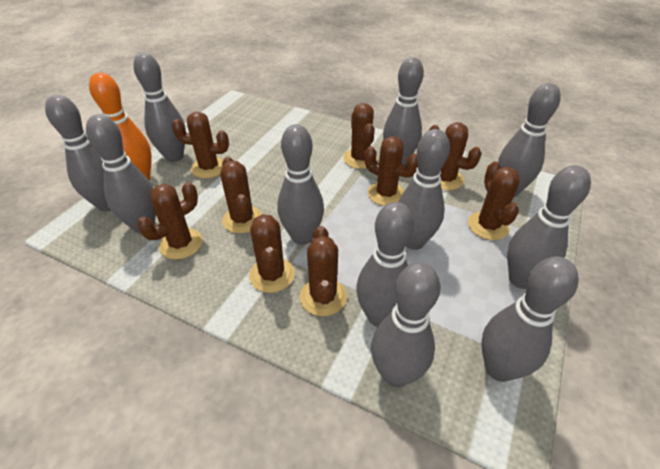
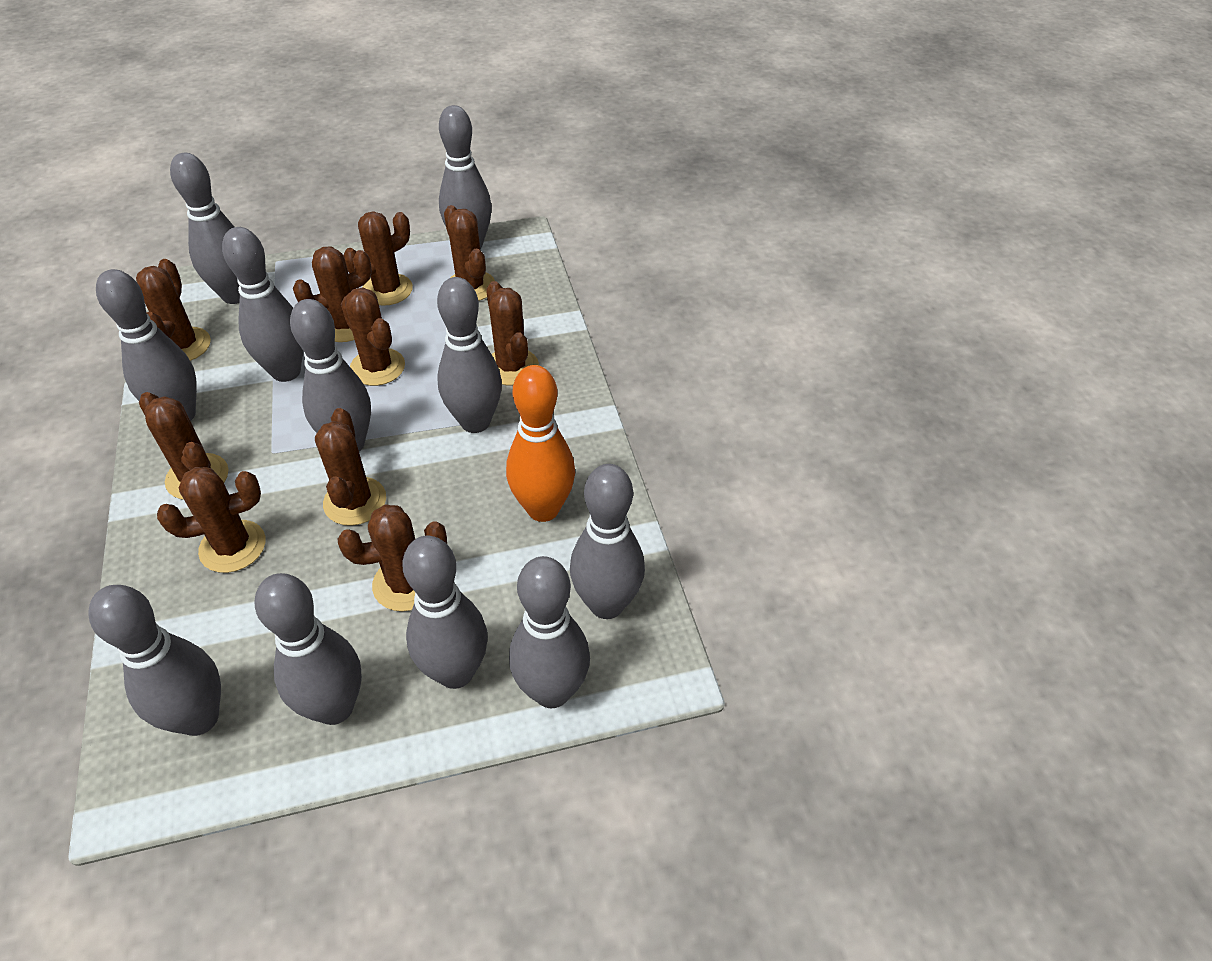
brown cactus: [137,182,202,260] [172,112,229,178] [220,156,262,233] [249,214,295,293] [300,226,347,316] [343,103,377,169] [364,136,418,206] [429,122,482,190] [468,161,519,240] = 9 -> [136,259,211,361] [139,392,229,500] [157,467,265,573] [293,246,372,342] [315,408,386,526] [337,504,447,611] [341,288,405,386] [343,212,413,306] [444,205,495,301] [486,281,539,385] = 10

